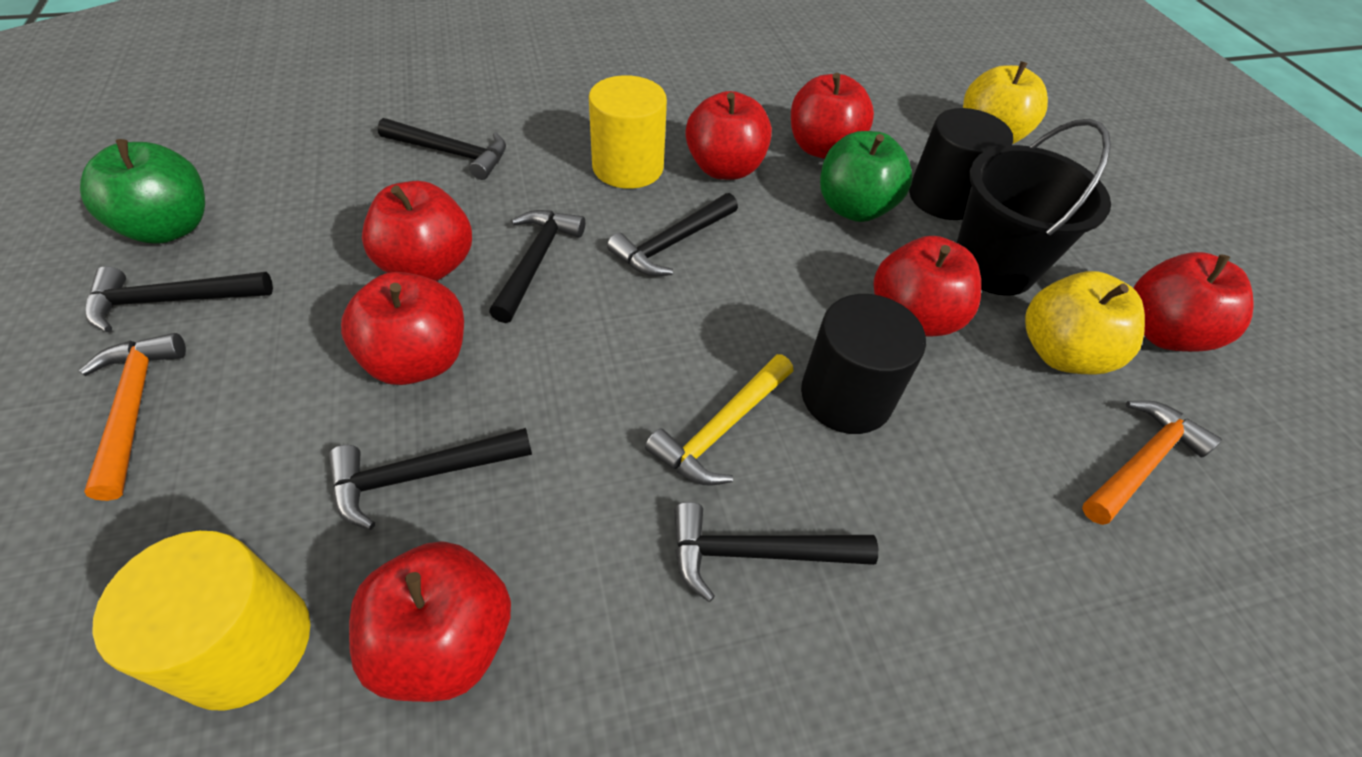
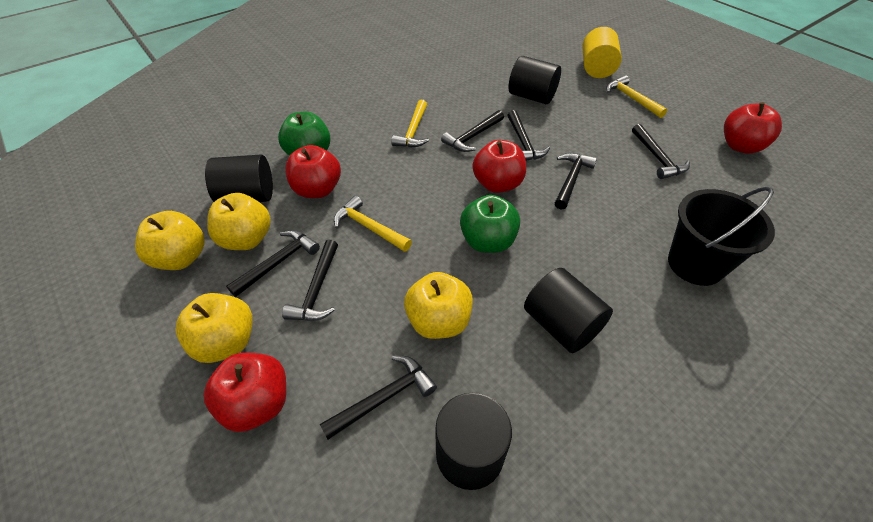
black cylinder: [801,294,926,434] [909,108,1013,220] = 2 -> [205,155,273,202] [435,393,512,490] [509,56,561,104] [524,268,613,353] = 4
black hammer: [85,266,273,332] [329,428,532,530] [378,118,506,180] [489,210,585,323] [607,193,738,276] [674,502,878,602] = 6 -> [226,230,320,297] [282,240,338,321] [320,356,437,440] [441,110,504,152] [508,110,550,161] [555,153,597,210] [632,124,690,179] = 7
orange hammer: [79,333,186,501] [1082,401,1222,525] = 2 -> none = 0
red apple: [341,272,464,385] [349,541,511,702] [362,181,472,281] [686,91,772,180] [791,73,874,159] [874,236,981,337] [1133,252,1253,352] = 7 -> [204,353,286,432] [285,145,341,198] [473,140,526,193] [724,102,782,154] = 4
yellow apple: [963,61,1048,144] [1025,271,1145,374] = 2 -> [135,211,205,270] [176,293,253,363] [207,193,271,250] [404,272,473,339] = 4
yellow cylinder: [92,531,310,711] [589,75,667,189] = 2 -> [583,27,622,78] = 1
yellow hammer: [645,354,793,486] = 1 -> [334,196,412,252] [391,100,429,148] [606,75,667,118] = 3

